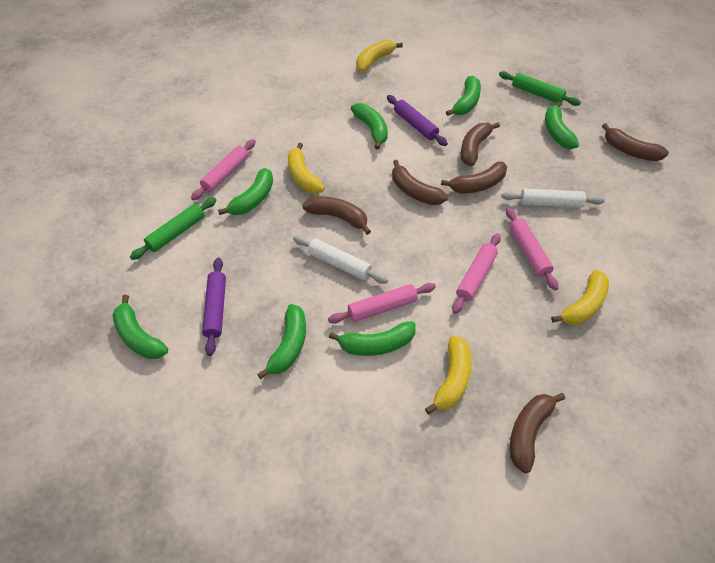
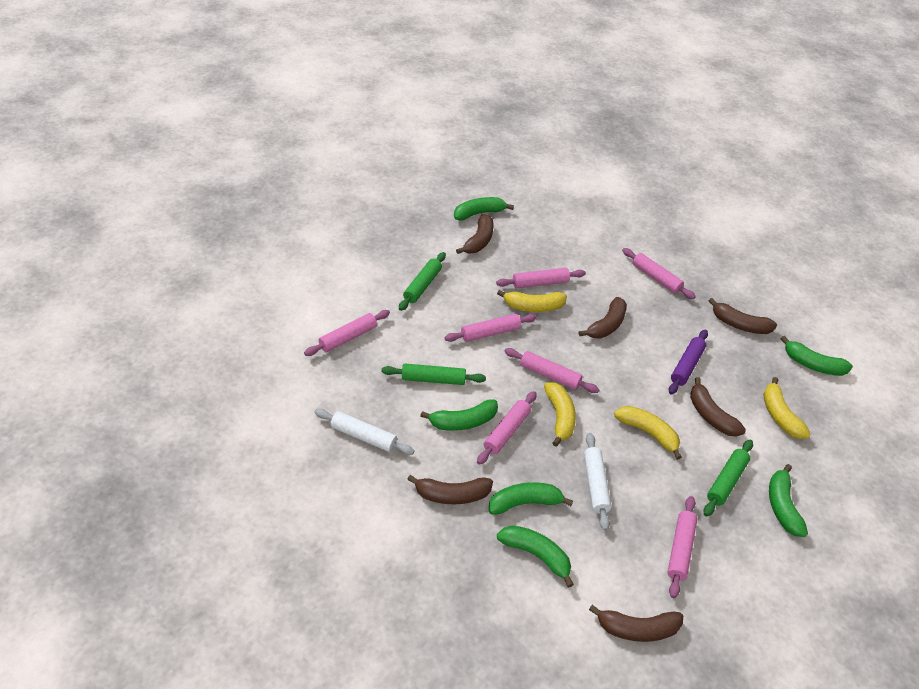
green banana: [113,295,168,359] [218,168,273,215] [257,304,306,379] [329,321,416,356] [351,103,388,150] [446,76,481,116] [545,101,579,149] = 7 -> [420,400,498,431] [454,197,514,221] [489,482,573,515] [497,525,574,588] [769,464,808,537] [780,336,853,376] = 6
green rolling pin: [130,197,217,260] [499,71,581,106] = 2 -> [381,364,486,385] [399,252,446,311] [703,440,753,517] = 3
pink rolling pin: [191,139,256,201] [328,283,436,324] [452,233,501,314] [506,208,559,291] = 4 -> [304,310,390,356] [444,314,537,342] [477,391,537,465] [496,268,586,288] [505,348,599,393] [622,248,696,299] [667,496,697,598] = 7
purple rolling pin: [202,257,226,356] [387,95,448,146] = 2 -> [668,330,708,395] = 1

